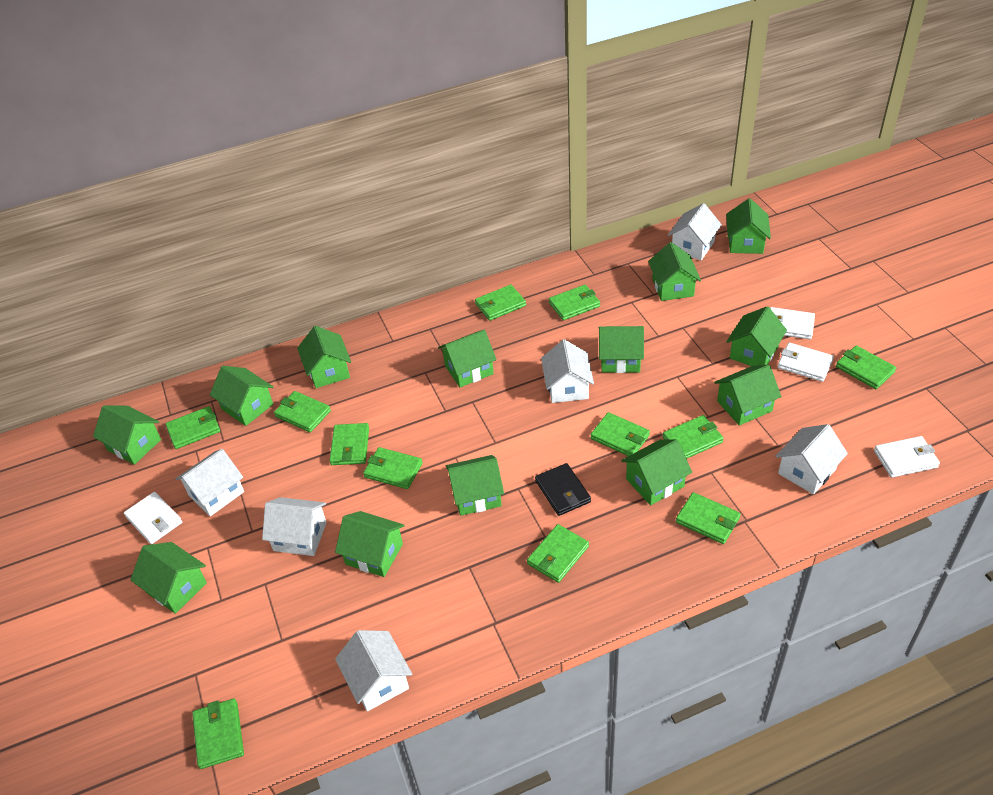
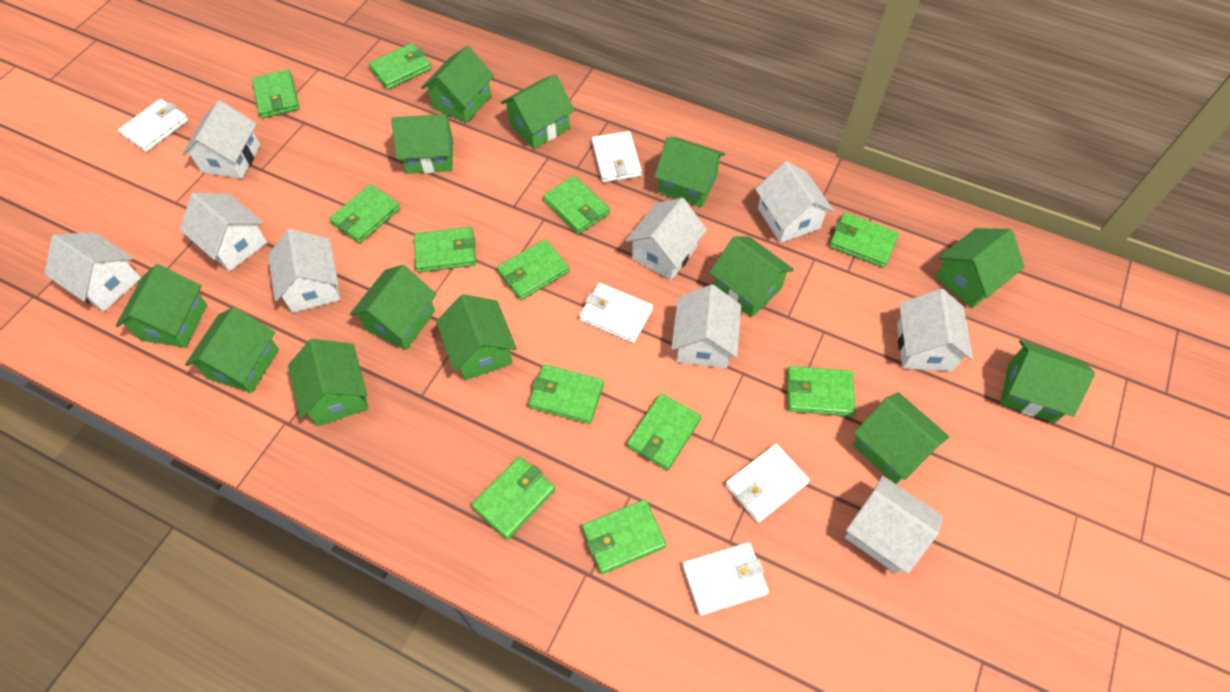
black wallet: [535,463,591,516] = 1 -> none = 0
white house: [176,449,244,516] [262,497,327,556] [335,630,412,711] [541,339,594,403] [668,203,722,260] [775,424,848,494] = 6 -> [44,232,141,312] [180,193,267,271] [182,100,260,179] [268,229,341,313] [625,198,707,280] [671,285,741,368] [755,161,834,243] [845,476,943,574] [897,289,973,371] = 9
white wallet: [124,492,182,544] [770,307,815,339] [778,343,834,382] [874,436,940,478] = 4 -> [118,99,188,152] [579,283,653,343] [592,131,642,182] [682,542,769,616] [725,444,810,523] = 5

